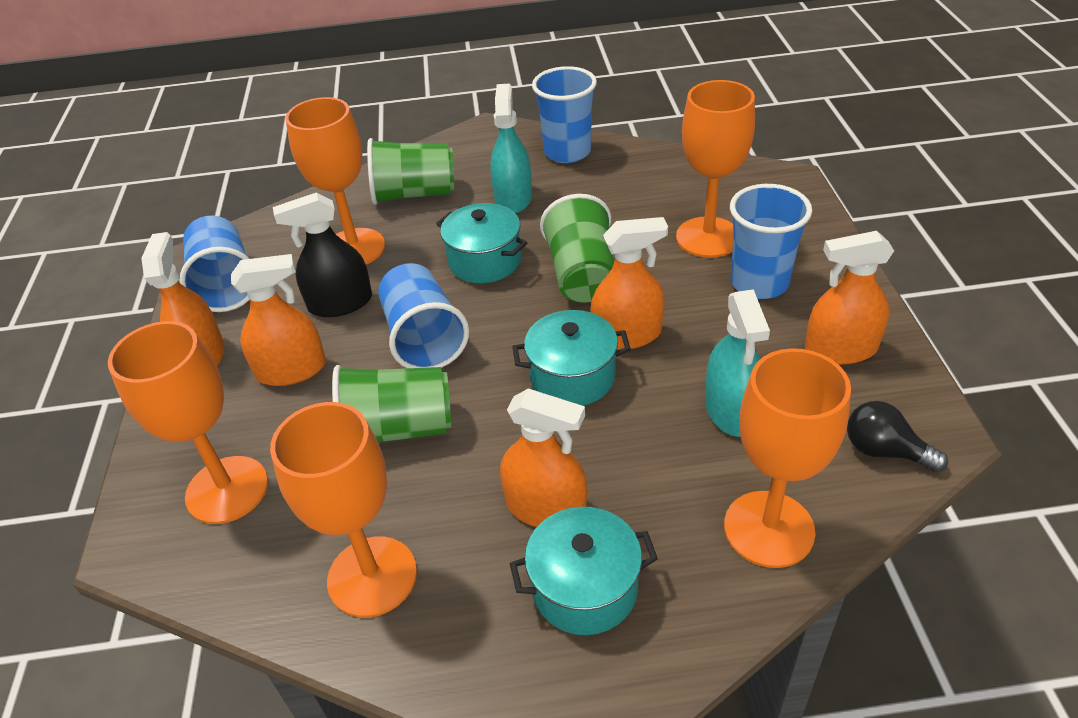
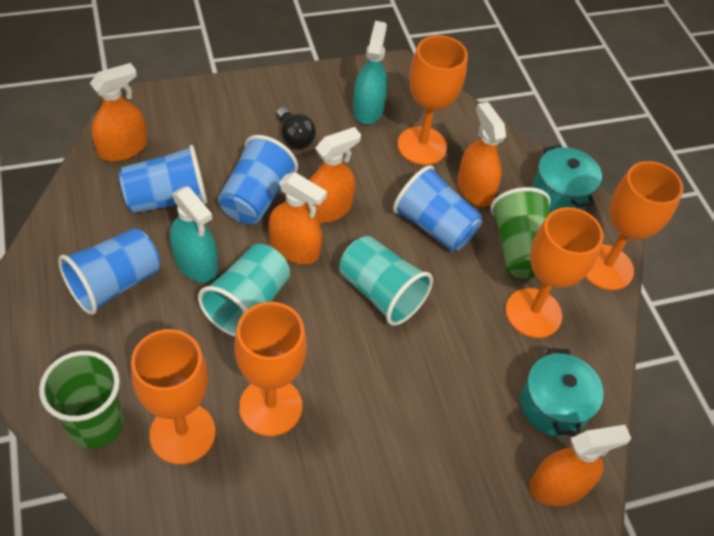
black spray bottle: [273,192,372,317] = 1 -> none = 0
green cup: [332,365,451,443] [367,138,454,205] [540,194,614,303] = 3 -> [39,351,124,449] [490,187,551,279] = 2
turquoise cup: none = 0 -> [198,244,290,337] [339,236,433,326] = 2
turquoise pot: [436,203,527,283] [510,507,658,635] [512,310,631,406] = 3 -> [521,348,604,437] [532,145,602,212] = 2

